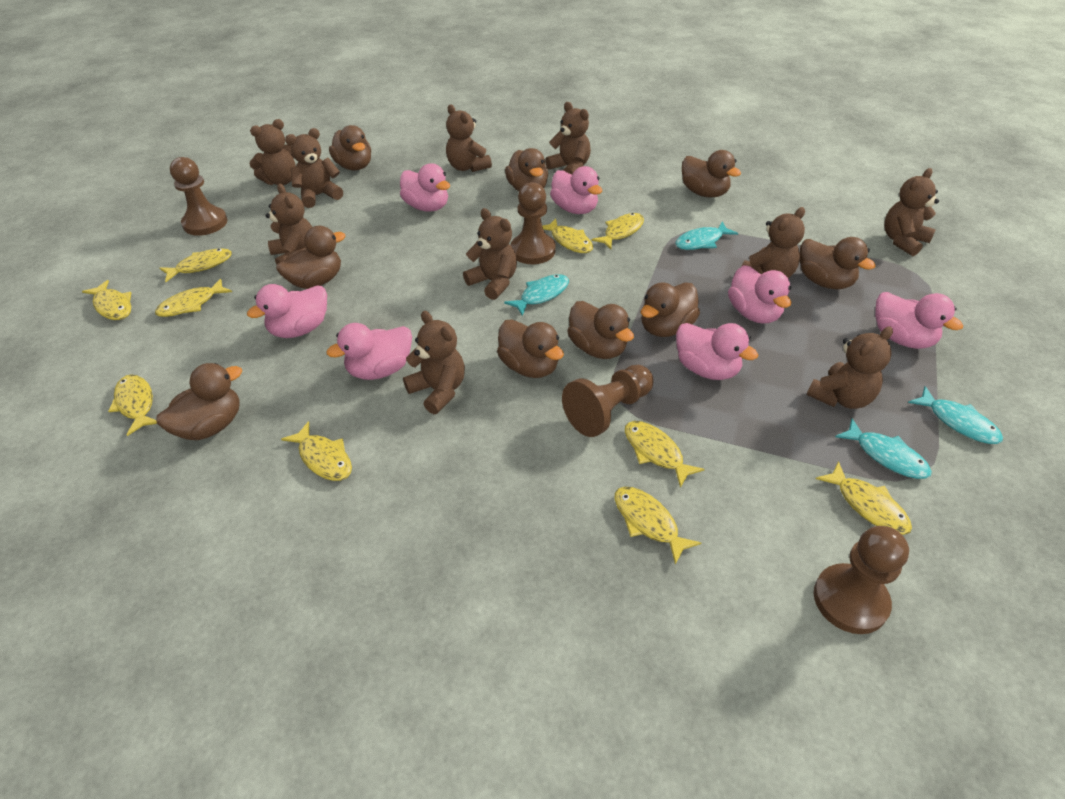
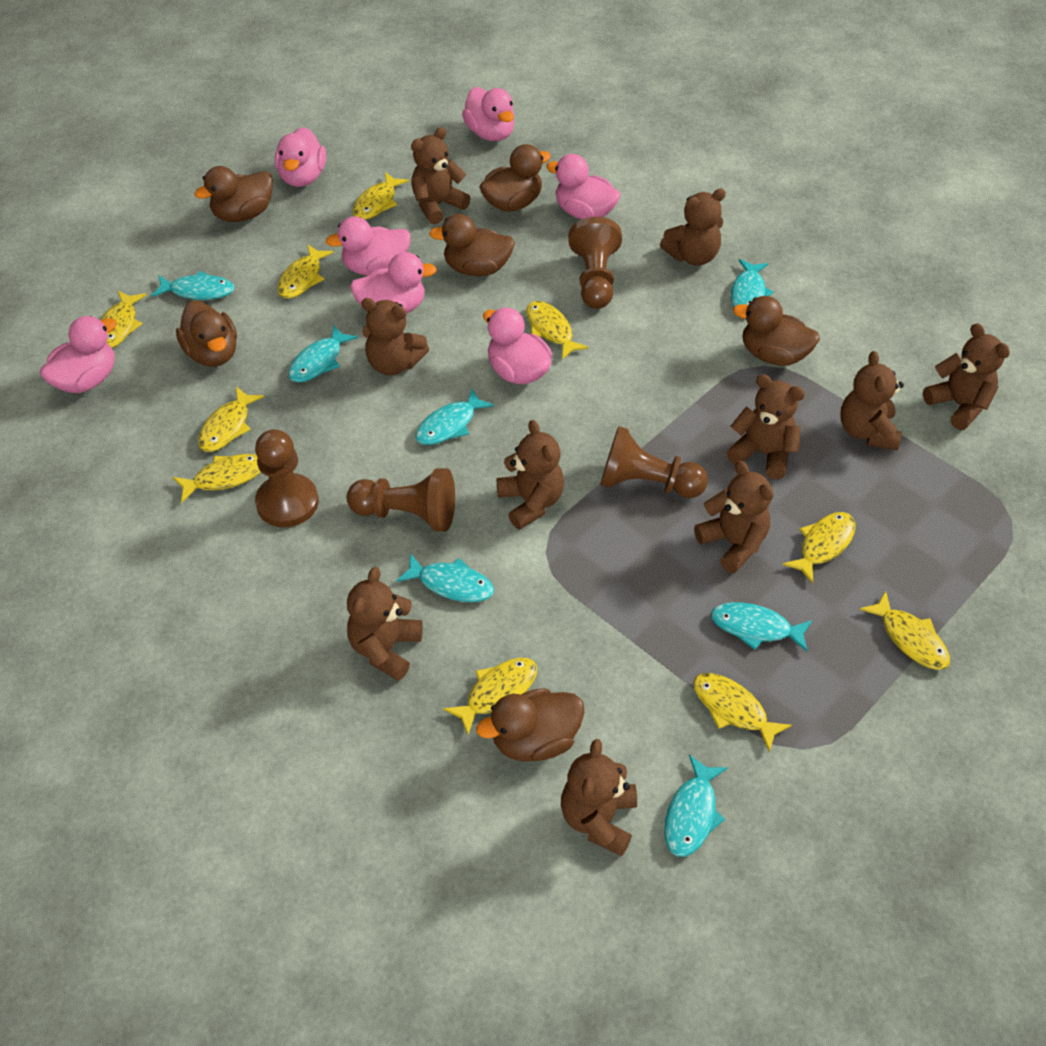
brown duck: [156,363,242,440] [276,226,345,289] [329,125,371,170] [497,319,564,378] [505,148,548,191] [567,301,634,359] [641,282,700,337] [682,150,741,197] [800,237,876,289] = 9 -> [176,301,237,367] [194,166,273,222] [429,214,515,276] [476,688,585,761] [479,144,551,212] [733,296,820,366] = 6
turquoise fish: [504,274,569,316] [675,221,738,250] [835,418,932,479] [908,386,1003,444] = 4 -> [151,271,235,300] [288,325,358,382] [396,553,494,602] [415,389,494,445] [664,755,728,857] [711,602,812,651] [731,259,773,307] = 7

